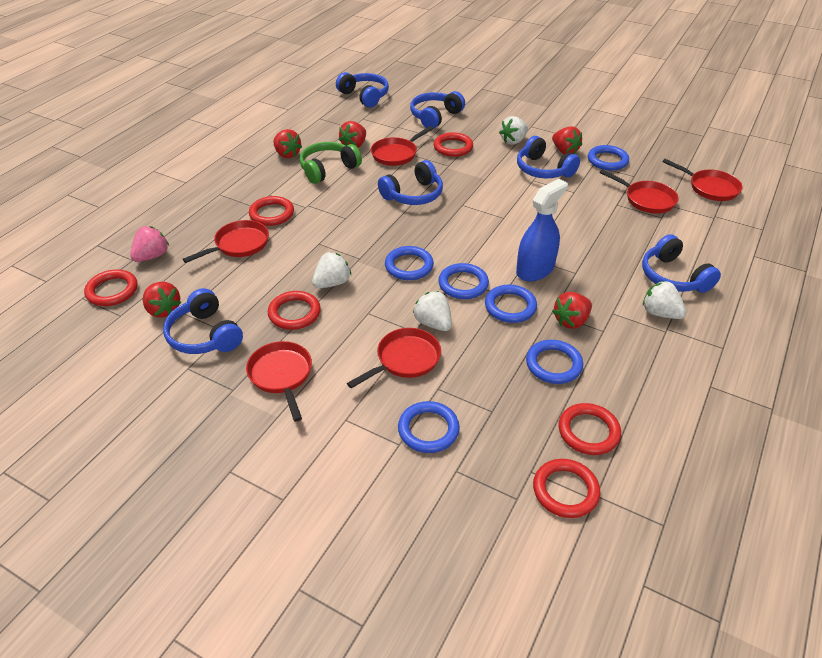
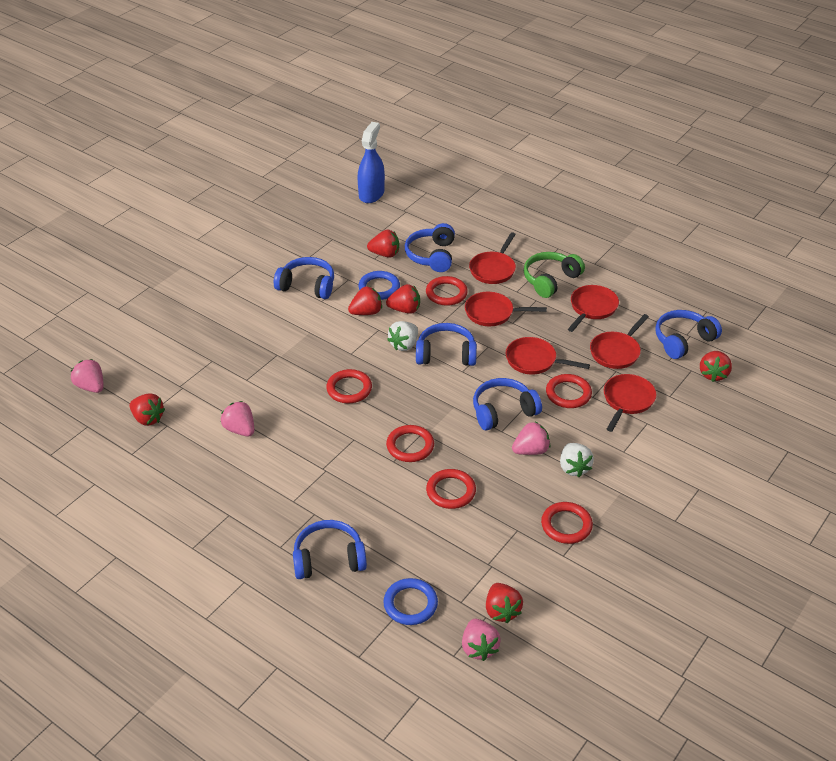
blue ring: [385,246,434,280] [398,401,460,453] [438,263,489,299] [485,285,537,323] [526,340,583,384] [588,145,629,171] = 6 -> [358,271,400,300] [383,578,438,625] = 2
pink strawberry: [130,226,169,262] = 1 -> [71,359,104,393] [221,401,254,436] [462,619,501,661] [512,422,550,455] = 4
red strawberry: [143,282,181,318] [273,129,302,158] [339,121,366,148] [552,126,582,154] [552,292,592,329] = 5 -> [129,393,165,426] [348,286,382,315] [367,229,399,258] [386,284,420,314] [486,583,523,623] [700,351,732,382] = 6
white strawberry: [312,252,351,288] [413,291,452,331] [499,116,528,145] [643,281,686,319] = 4 -> [387,321,418,351] [560,443,594,477] = 2

